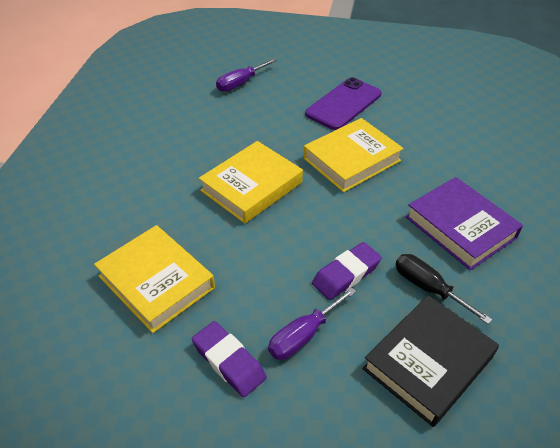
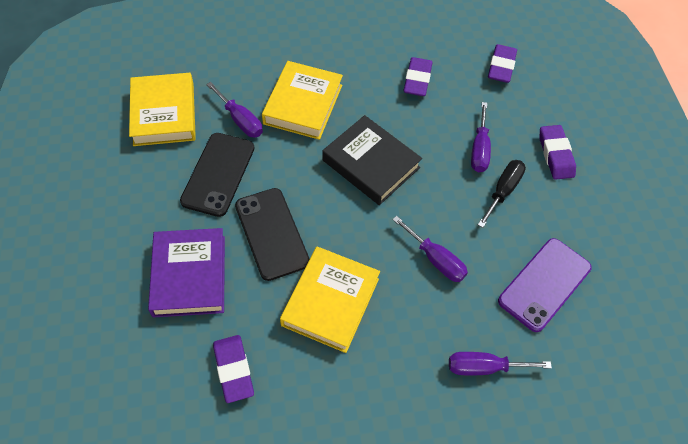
black phone: none = 0 -> [180,133,254,217] [235,188,310,281] = 2
purple eraser: [192,321,267,397] [312,242,382,300] = 2 -> [213,335,254,403] [403,57,433,96] [488,44,517,83] [539,125,576,180] = 4
purple screwdriver: [216,58,277,92] [268,287,356,360] = 2 -> [206,82,263,137] [392,216,468,282] [449,352,552,375] [471,102,491,172] = 4

